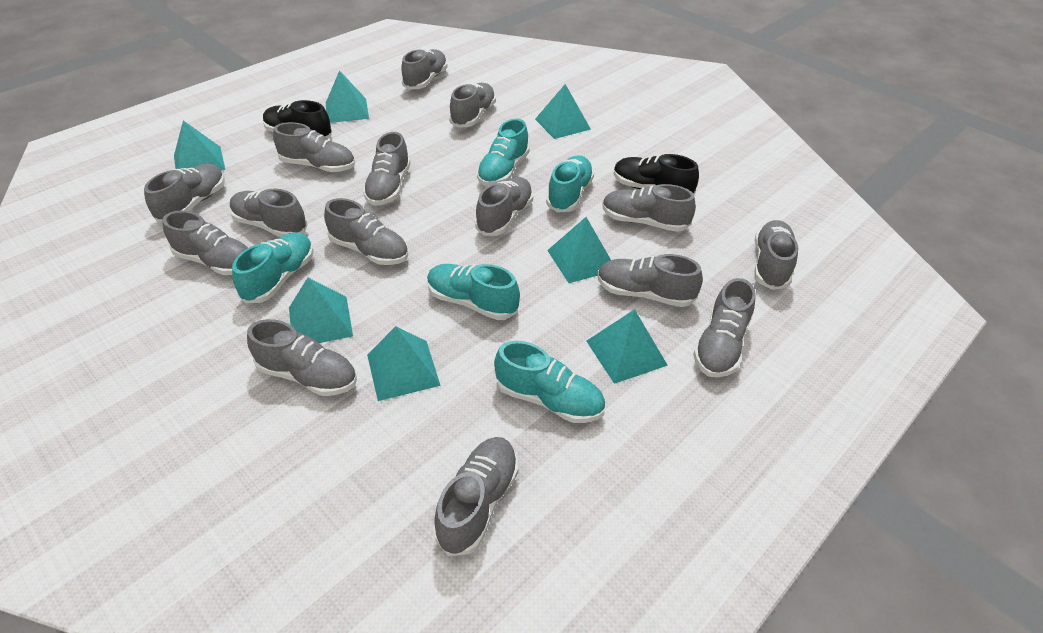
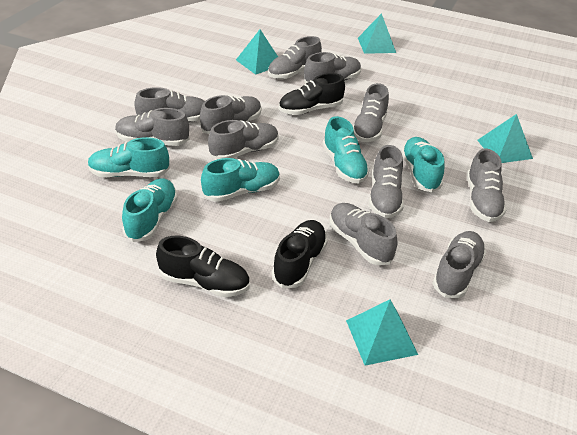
black shoe: [263,100,332,139] [614,154,699,195] = 2 -> [156,236,250,297] [272,220,328,288] [279,73,345,115] = 3
grey shoe: [144,164,225,222] [162,211,249,275] [230,189,308,237] [247,319,357,396] [273,122,355,172] [324,198,408,265] [363,132,411,206] [401,49,447,89] [434,437,518,556] [449,83,496,128] [475,177,533,236] [597,254,703,307] [602,184,696,232] [693,278,756,377] [754,220,798,290] = 15 -> [115,108,189,146] [134,87,205,122] [200,95,261,134] [208,120,279,159] [268,36,322,79] [304,52,361,83] [329,203,397,265] [353,83,389,142] [369,145,404,218] [432,231,486,298] [467,148,506,222] = 11
turquoise pyramid: [174,120,225,171] [289,277,353,343] [326,70,369,123] [367,326,441,401] [535,84,591,139] [547,217,611,283] [586,309,668,384] = 7 -> [236,30,278,75] [346,300,418,366] [358,13,396,54] [477,114,533,163] = 4

